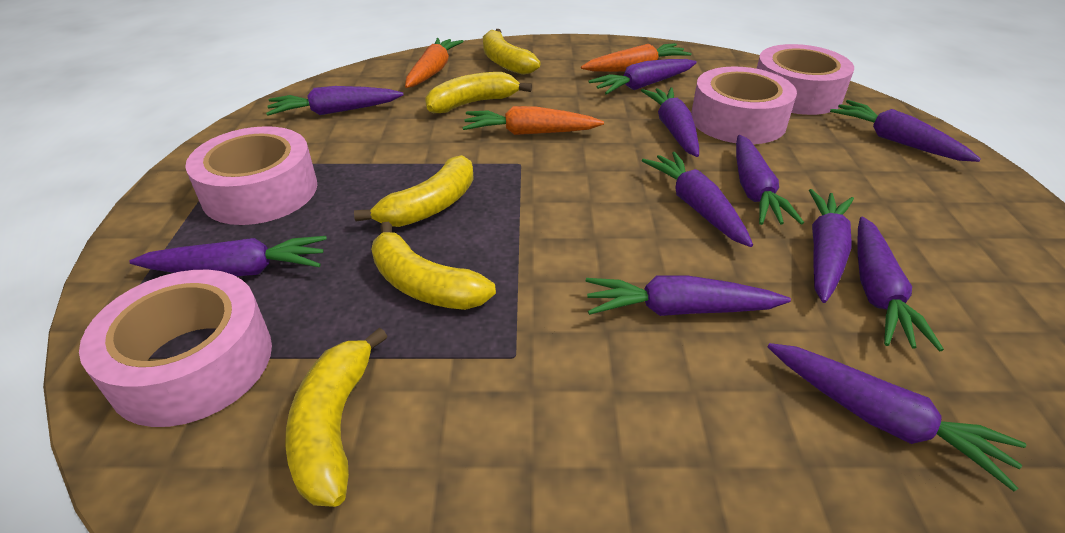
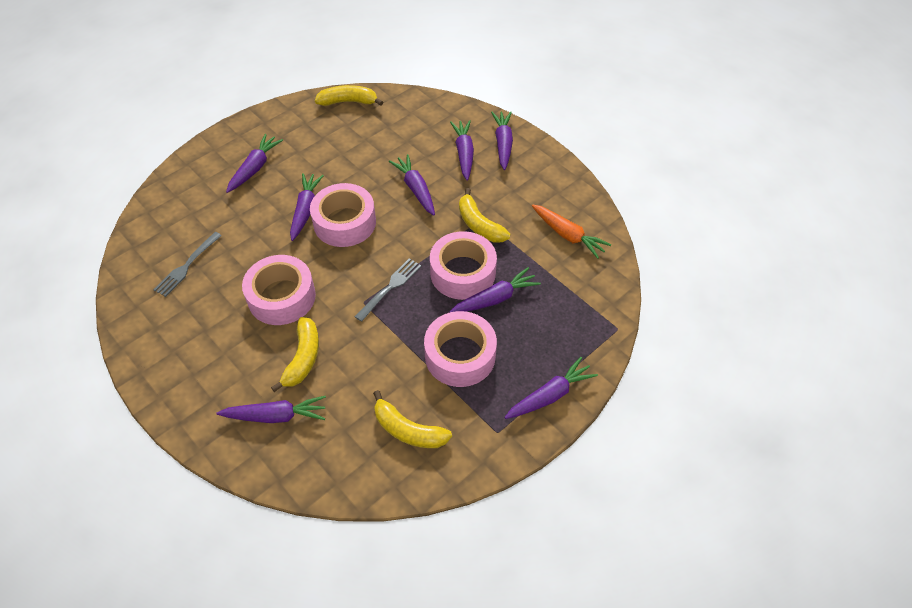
grey fork: none = 0 -> [153,232,222,297] [354,258,421,322] = 2
orange carrot: [405,38,463,88] [463,106,604,135] [581,43,692,72] = 3 -> [532,204,611,259] = 1
purple carrot: [129,236,327,276] [266,86,404,116] [586,276,791,316] [589,59,697,95] [641,87,699,157] [642,152,753,247] [736,135,804,225] [768,343,1026,491] [809,189,854,303] [830,100,981,162] [857,217,944,351] = 11 -> [217,396,326,423] [226,134,283,193] [290,173,324,241] [389,154,435,216] [450,120,474,181] [450,267,541,312] [491,111,513,170] [504,357,598,419] = 8
yellow banana: [285,327,388,507] [354,155,474,227] [371,222,496,310] [425,72,532,113] [483,29,541,75] = 5 -> [271,317,319,392] [315,85,383,106] [373,390,452,448] [459,188,510,243] = 4

